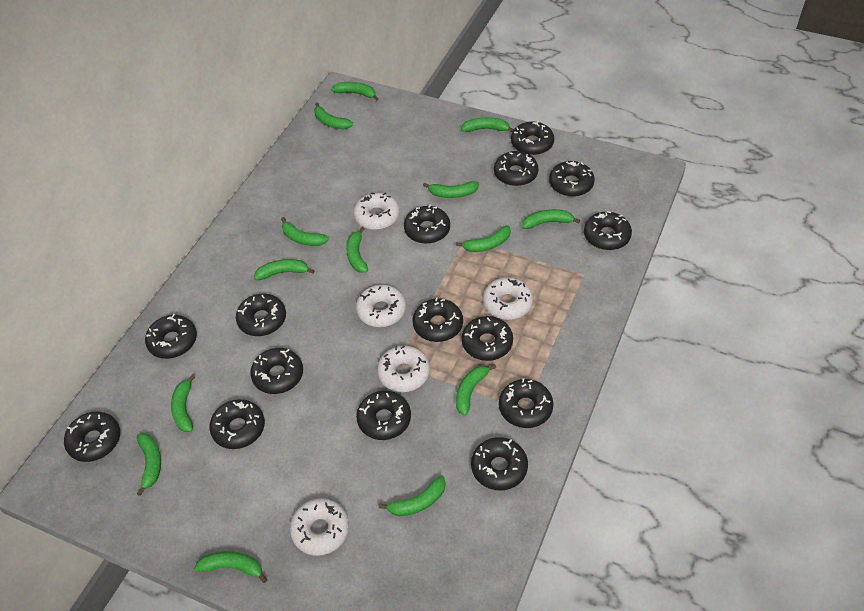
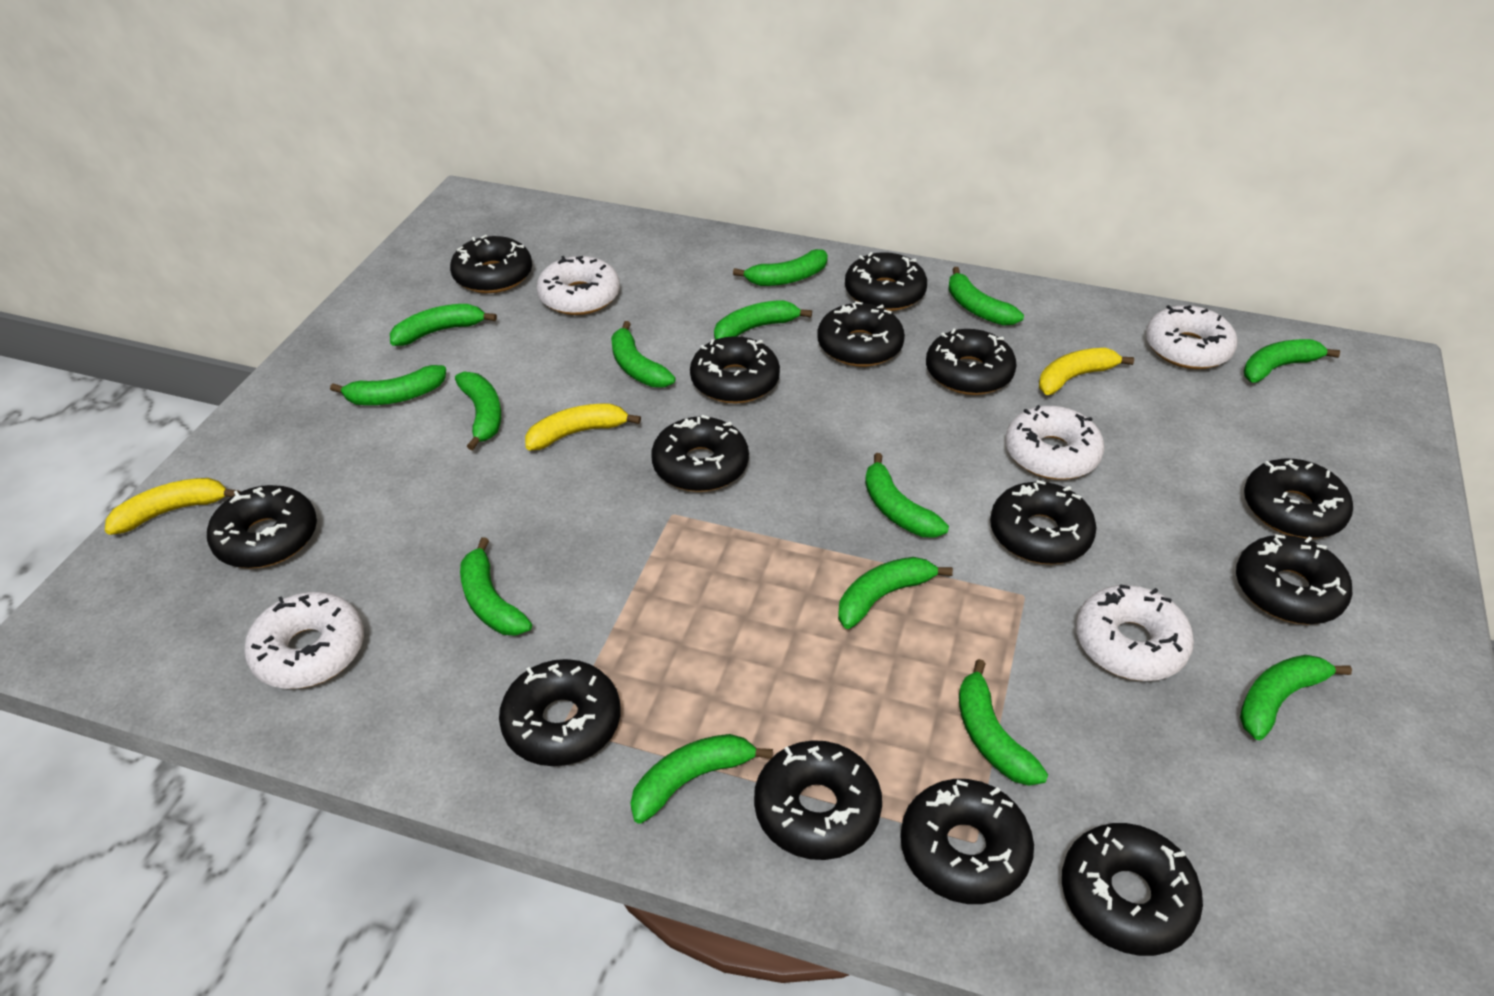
black donut: [64,412,120,462] [145,314,197,359] [209,399,265,449] [236,294,286,336] [250,348,303,394] [356,391,411,440] [404,205,450,244] [413,297,463,342] [462,316,513,361] [471,437,528,491] [494,151,539,186] [499,378,553,428] [511,121,554,155] [549,161,595,197] [584,211,632,250] = 15 -> [207,485,317,569] [450,235,532,293] [499,659,620,766] [651,415,749,492] [690,336,780,403] [754,740,882,860] [817,301,905,367] [845,252,927,311] [900,779,1034,904] [926,329,1017,395] [990,480,1097,564] [1062,823,1203,956] [1236,534,1352,625] [1244,459,1353,538] = 14
yellow banana: none = 0 -> [105,478,240,535] [525,404,641,450] [1039,348,1134,395] = 3

